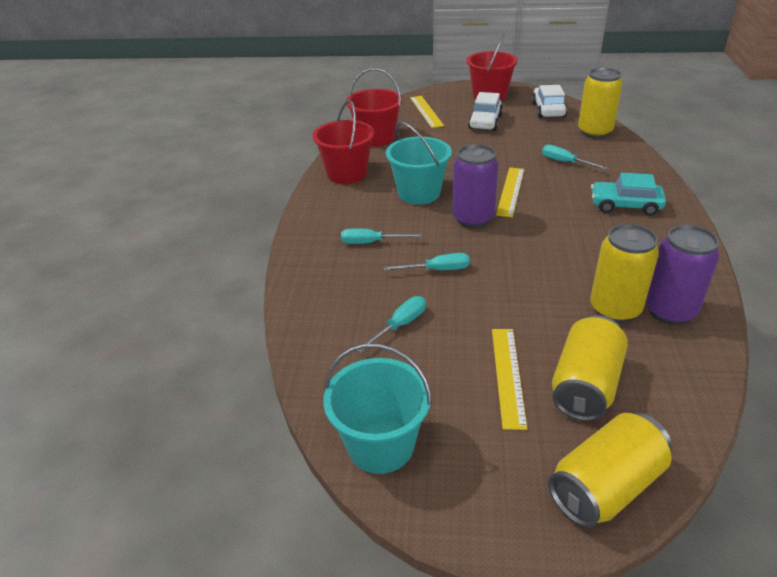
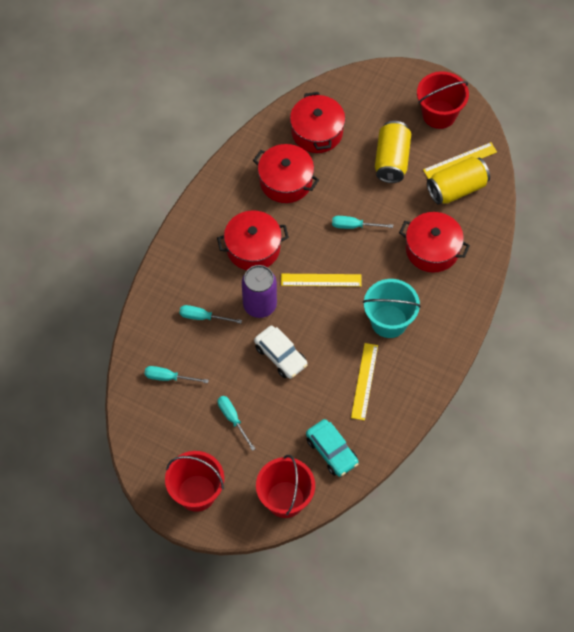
purple can: [452,144,498,228] [645,225,719,325] = 2 -> [242,265,277,318] = 1
red pot: none = 0 -> [217,210,289,270] [253,144,319,203] [290,92,345,153] [399,212,470,273] = 4
turquoise bucket: [323,344,432,474] [386,122,452,205] = 2 -> [363,279,421,338] = 1
white car: [468,92,503,131] [532,85,567,118] = 2 -> [254,326,308,379] = 1
yellow can: [548,413,673,528] [552,315,628,421] [578,67,623,138] [590,224,659,323] = 4 -> [375,121,411,183] [427,157,490,205] = 2

